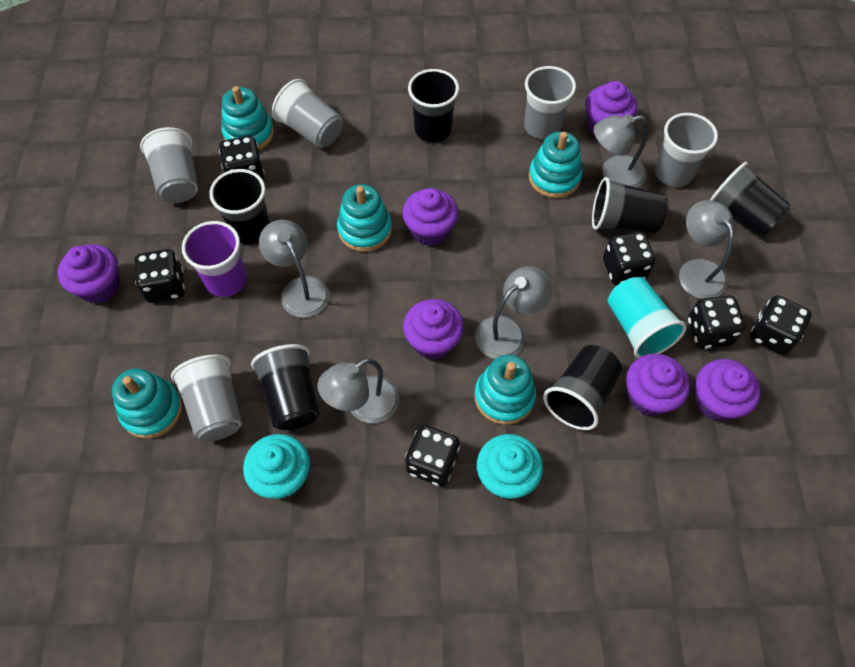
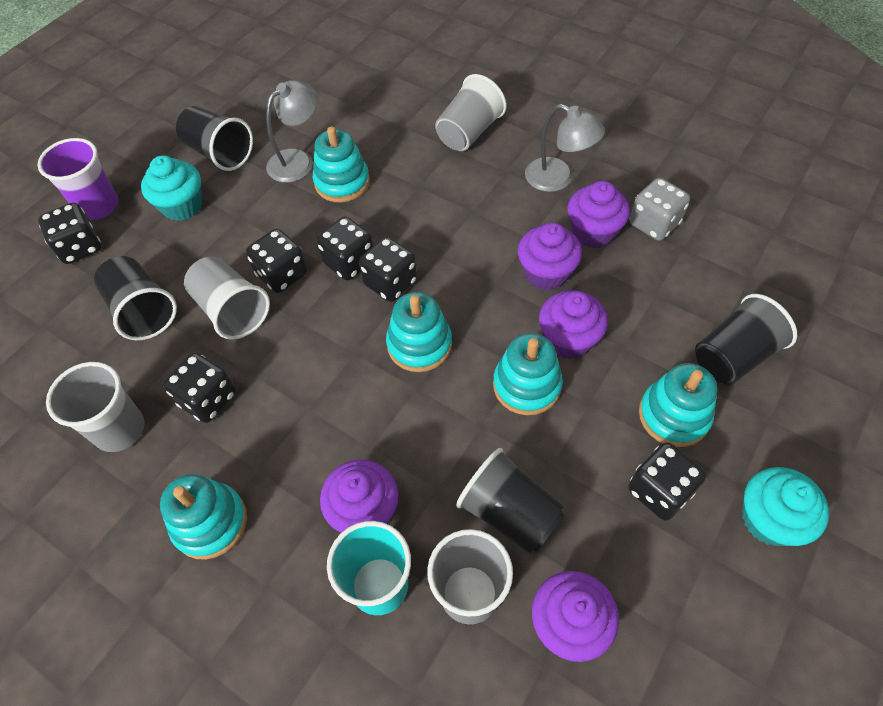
black cup: [209,169,270,244] [251,344,319,430] [408,69,459,142] [543,345,622,430] [592,177,668,234] [710,162,790,236] = 6 -> [94,256,177,340] [176,106,253,171] [456,448,565,554] [695,294,797,385] = 4
grey cup: [140,127,198,203] [171,355,242,442] [272,79,343,148] [524,66,576,139] [655,113,718,187] = 5 -> [46,362,145,452] [184,256,270,340] [427,529,513,624] [435,74,507,151] = 4
grey dice: none = 0 -> [630,178,690,241] = 1
grey lamp: [259,220,330,318] [317,358,399,423] [475,266,552,359] [594,114,648,188] [679,200,734,299] = 5 -> [266,80,318,183] [525,104,605,192] = 2
purple cupcake: [58,244,120,303] [402,188,458,246] [403,299,464,360] [585,81,637,135] [626,354,690,416] [695,359,761,421] = 6 -> [320,460,398,533] [518,223,582,290] [532,571,619,662] [539,290,608,359] [568,181,630,248] = 5

